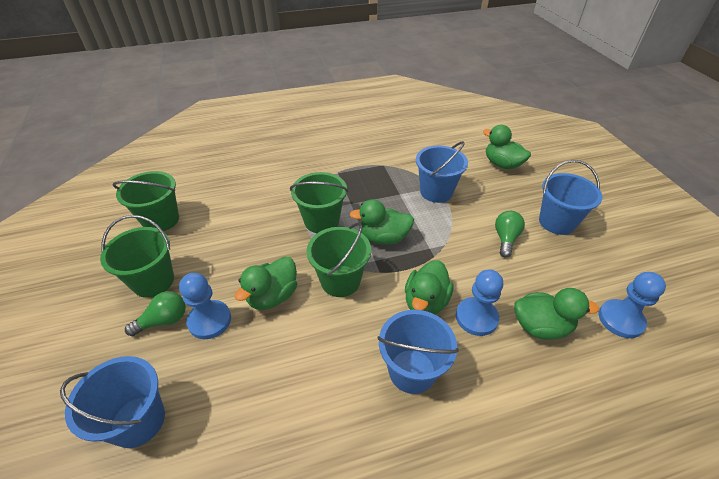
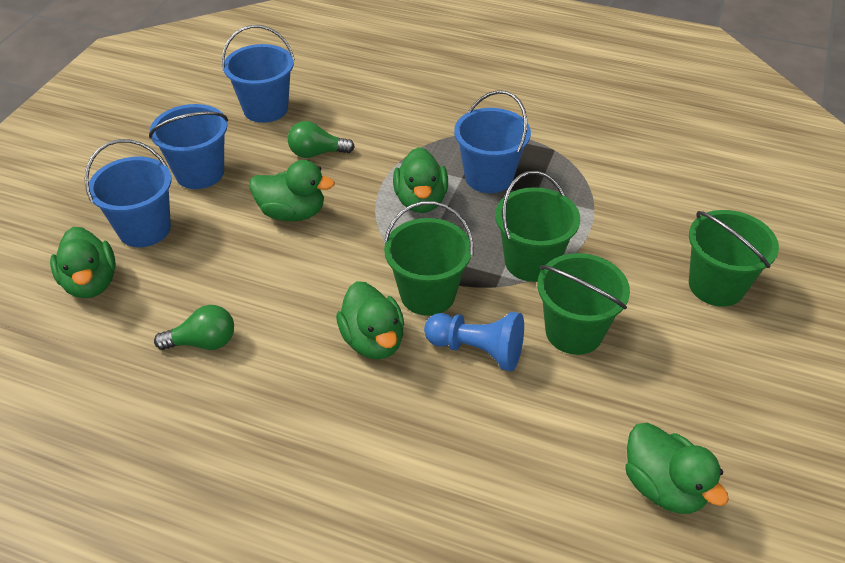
blue pawn: [179,273,231,339] [456,269,503,336] [599,272,666,338] = 3 -> [424,312,524,371] = 1

